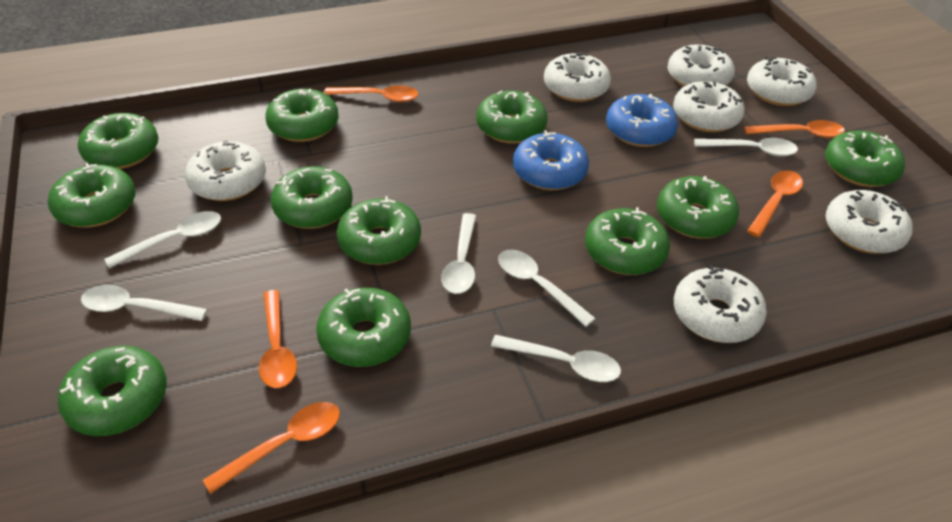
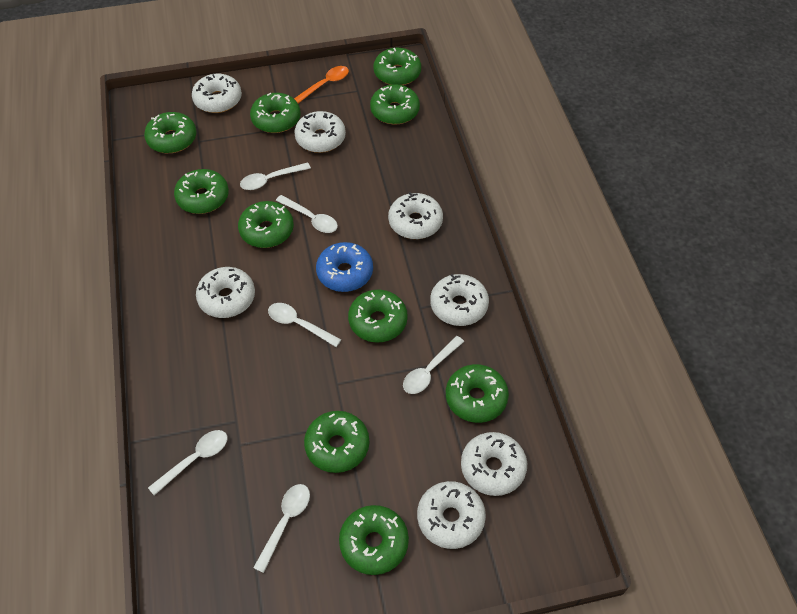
blue donut: [513,130,589,190] [606,94,678,147] = 2 -> [316,242,373,292] = 1
green donut: [48,163,136,227] [58,346,167,436] [78,113,158,169] [265,89,339,142] [271,166,353,229] [316,288,411,367] [337,196,421,265] [476,91,548,144] [585,207,670,275] [657,176,739,239] [825,130,905,187] = 11 -> [144,112,197,153] [174,169,229,214] [238,201,294,248] [250,93,301,133] [304,411,369,473] [339,505,409,575] [348,289,408,342] [370,84,420,124] [373,48,421,85] [446,364,509,423] = 10
orange spoon: [203,402,340,494] [259,290,297,388] [324,85,419,102] [744,120,845,138] [747,170,803,237] = 5 -> [294,66,349,103] = 1

